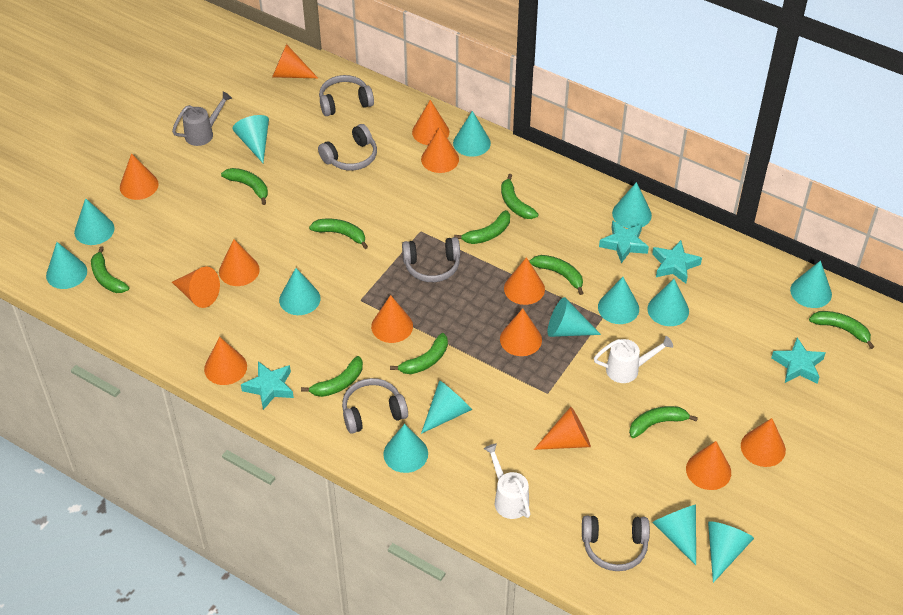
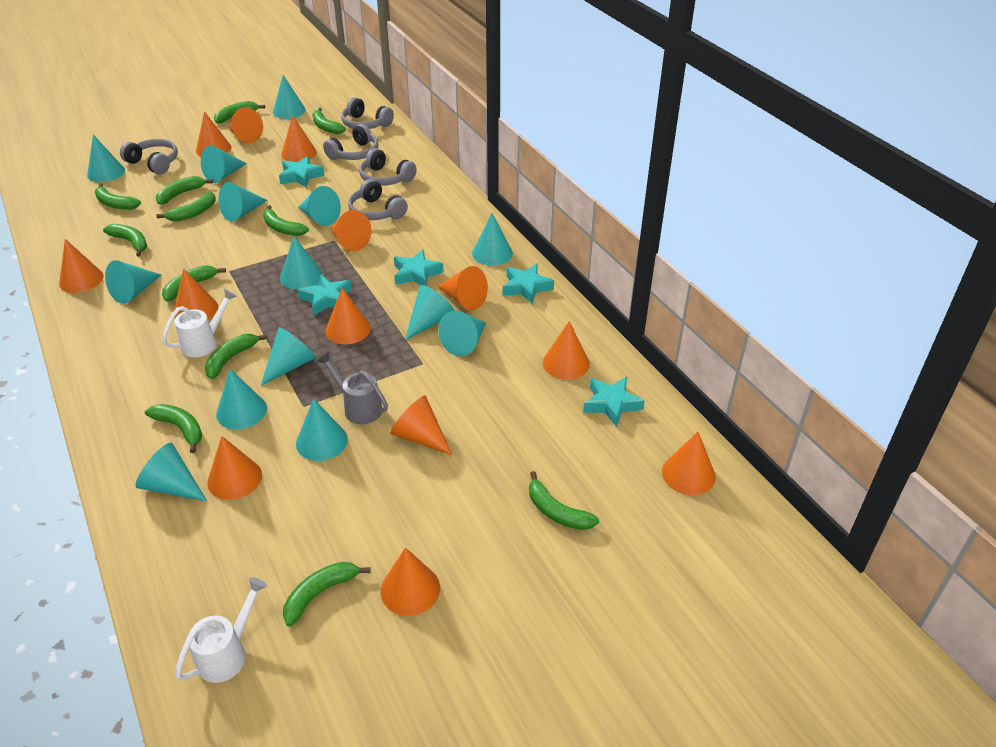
green banana: [91,246,129,293] [221,168,268,205] [301,356,363,397] [309,219,368,249] [390,333,448,374] [454,210,510,244] [501,174,538,219] [530,255,583,295] [629,406,698,438] [809,311,874,349] = 10 -> [95,183,141,210] [103,224,147,256] [145,404,202,453] [156,176,213,205] [156,192,216,221] [162,265,226,302] [205,334,268,379] [214,101,265,123] [263,205,309,236] [283,562,371,626] [312,108,346,134] [529,471,599,530] = 12
turquoise star: [241,361,294,410] [599,220,649,263] [652,240,702,284] [771,337,826,384] = 4 -> [279,156,324,187] [298,274,352,315] [394,250,444,286] [503,264,554,304] [583,377,645,427] = 5

